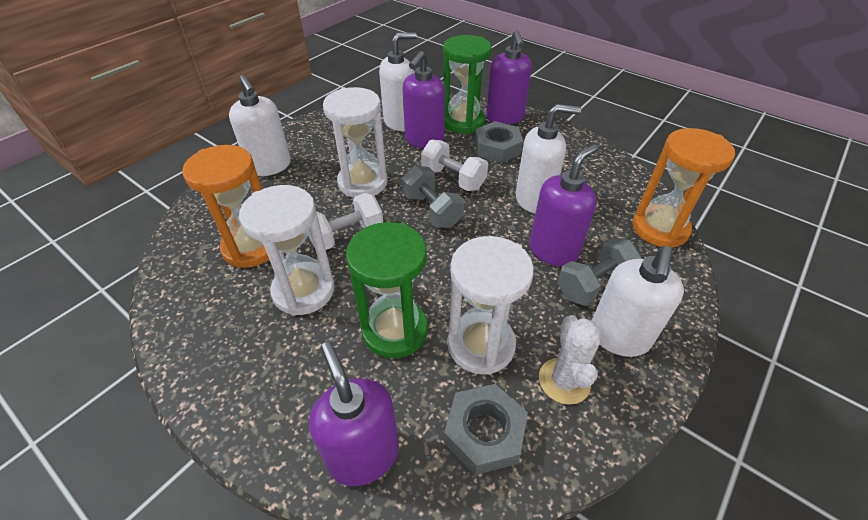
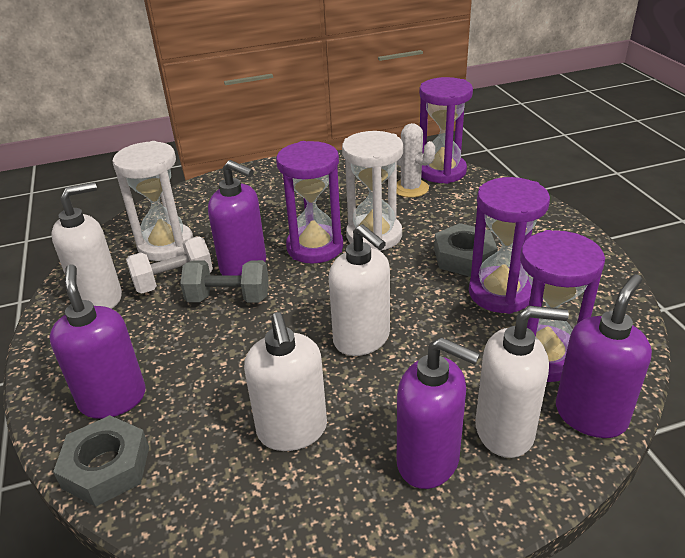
green hourglass: [346,222,428,358] [443,35,492,134] = 2 -> none = 0
grey dumbbell: [402,165,464,228] [557,237,642,306] = 2 -> [180,260,268,302] = 1
orange hourglass: [182,145,269,268] [632,128,735,248] = 2 -> none = 0
purple hourglass: none = 0 -> [276,141,343,264] [419,77,473,184] [469,177,550,314] [520,230,605,382] = 4
white dumbbell: [308,193,383,250] [421,139,488,191] = 2 -> [126,236,213,294] = 1
white hourglass: [239,185,335,316] [323,87,387,198] [448,236,534,375] = 3 -> [112,141,193,261] [342,131,403,251] = 2

